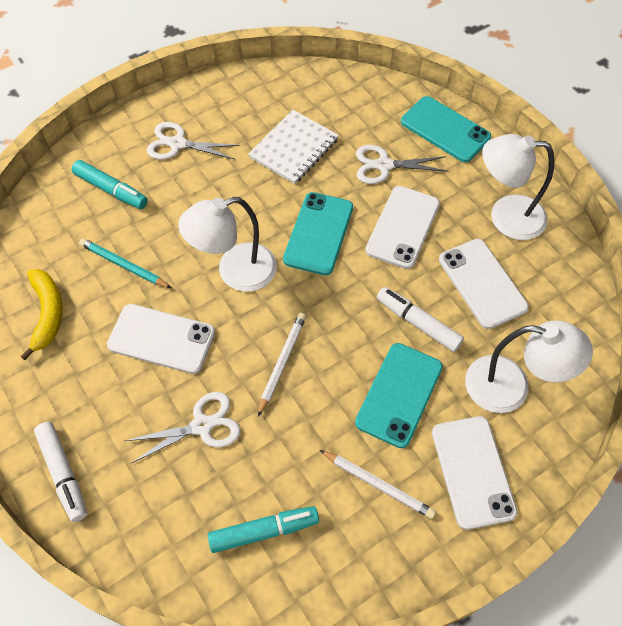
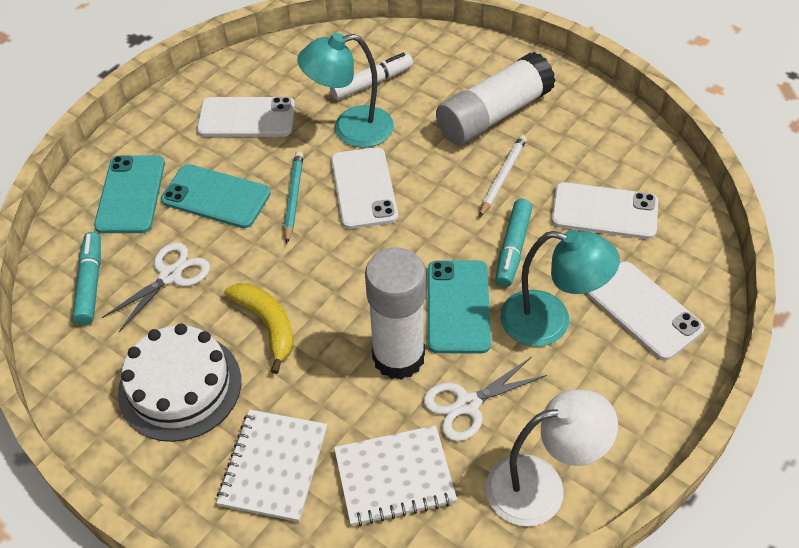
turquoise lamp: none = 0 -> [297,33,394,148] [500,230,620,347] = 2
white cake: none = 0 -> [118,323,241,442] = 1
white glue stick: none = 0 -> [365,248,426,380] [436,52,555,145] = 2
white lamp: [178,197,277,292] [465,320,593,413] [482,134,555,240] = 3 -> [486,390,618,526] = 1
white marker: [34,422,87,522] [377,287,464,352] = 2 -> [330,52,413,100] = 1
white notebook: [248,110,339,184] = 1 -> [216,409,327,522] [334,425,457,526] = 2
white pencil: [258,313,306,416] [320,450,436,519] = 2 -> [479,135,527,217] = 1
white scissors: [125,392,241,463] [147,122,240,160] [356,145,449,184] = 3 -> [102,242,210,332] [423,357,547,441] = 2

